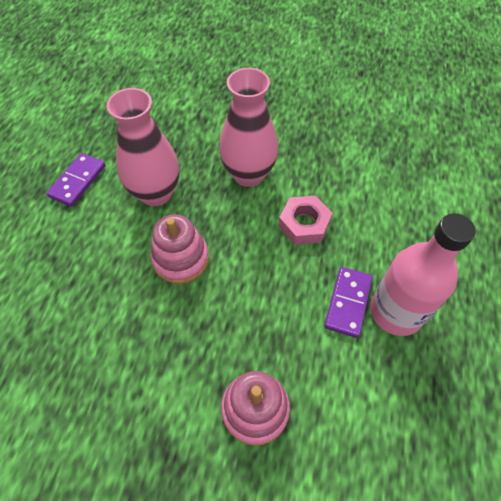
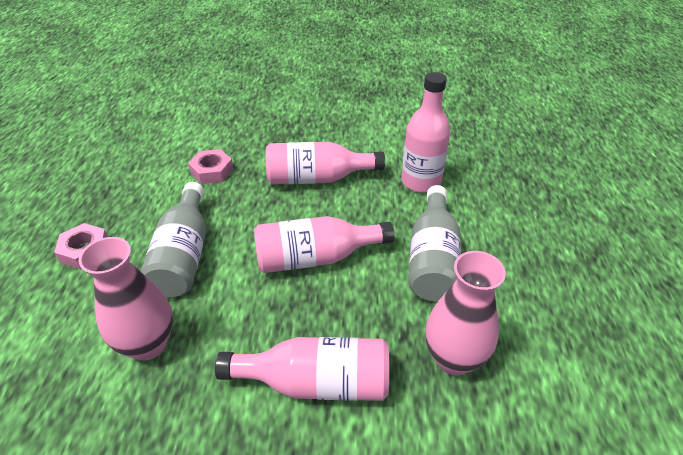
grey bottle: none = 0 -> [141,182,206,297] [408,185,461,301] = 2
pink bottle: [370,213,476,336] = 1 -> [215,337,389,401] [254,216,394,273] [266,142,385,185] [401,72,450,193] = 4
pink nut: [278,196,333,245] = 1 -> [54,223,108,269] [188,149,233,184] = 2
pink stacking toy: [151,214,209,284] [221,371,290,446] = 2 -> none = 0
purple domino: [47,153,106,207] [324,267,373,338] = 2 -> none = 0

